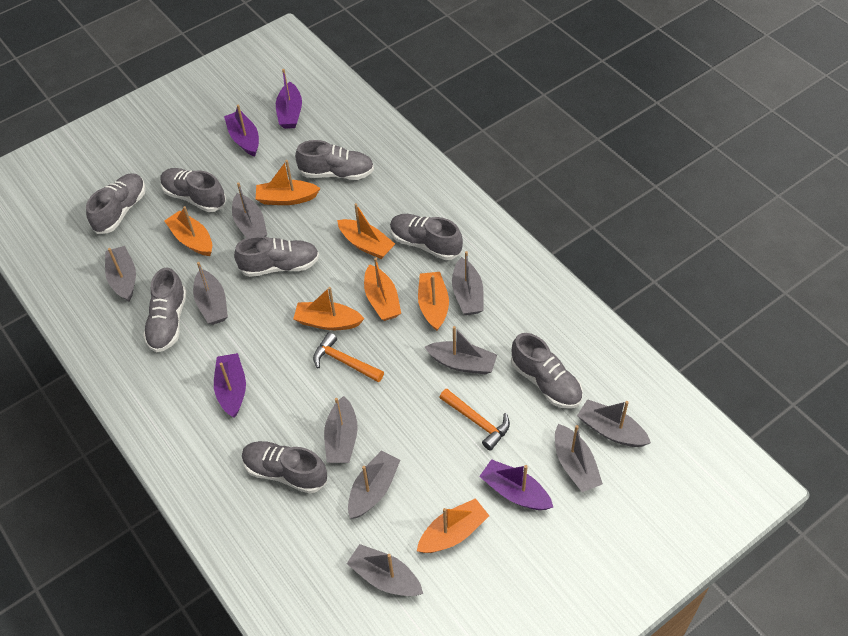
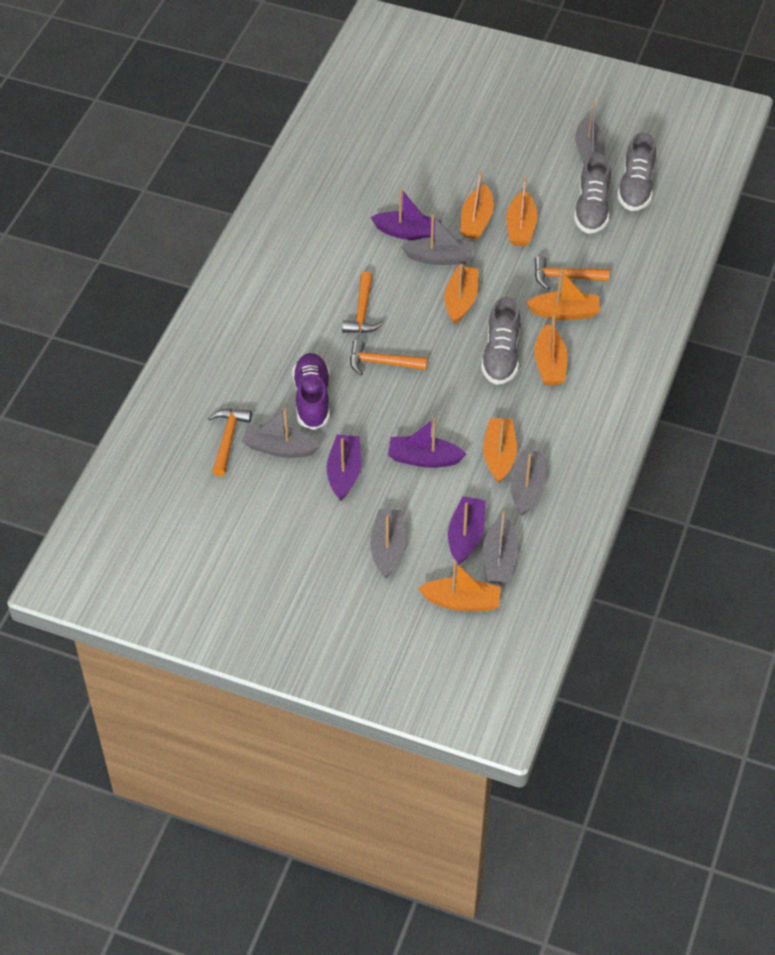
grey boat: [105,246,136,301] [193,262,228,325] [232,182,267,238] [324,396,358,463] [347,544,423,596] [348,451,400,518] [425,326,497,375] [452,251,484,315] [555,424,603,492] [577,399,651,447] = 10 -> [242,408,320,458] [370,509,406,578] [401,214,473,265] [482,511,518,584] [510,449,546,516] [575,102,606,164] = 6
grey shoe: [86,173,146,234] [143,267,187,353] [161,168,226,212] [234,236,319,277] [242,441,327,494] [295,140,374,180] [390,214,463,260] [511,333,583,409] = 8 -> [481,297,520,385] [574,153,611,234] [617,132,656,211] = 3
orange hammer: [313,332,384,382] [439,388,510,451] = 2 -> [208,409,252,476] [342,271,384,333] [350,339,428,375] [534,256,610,290] = 4
purple shoe: none = 0 -> [293,353,330,430] = 1

